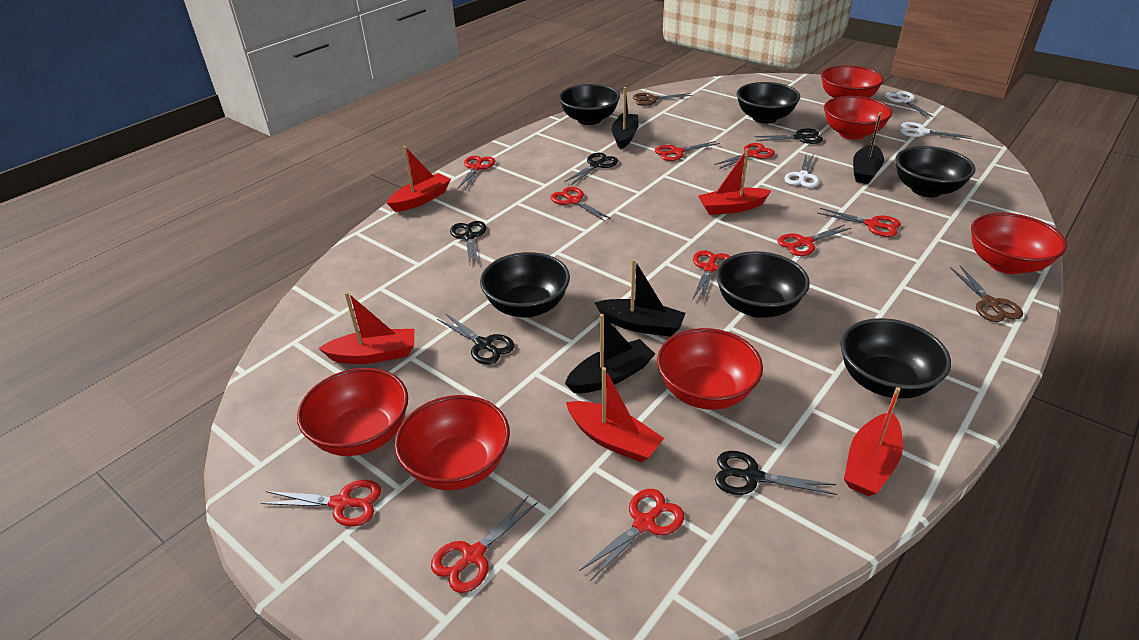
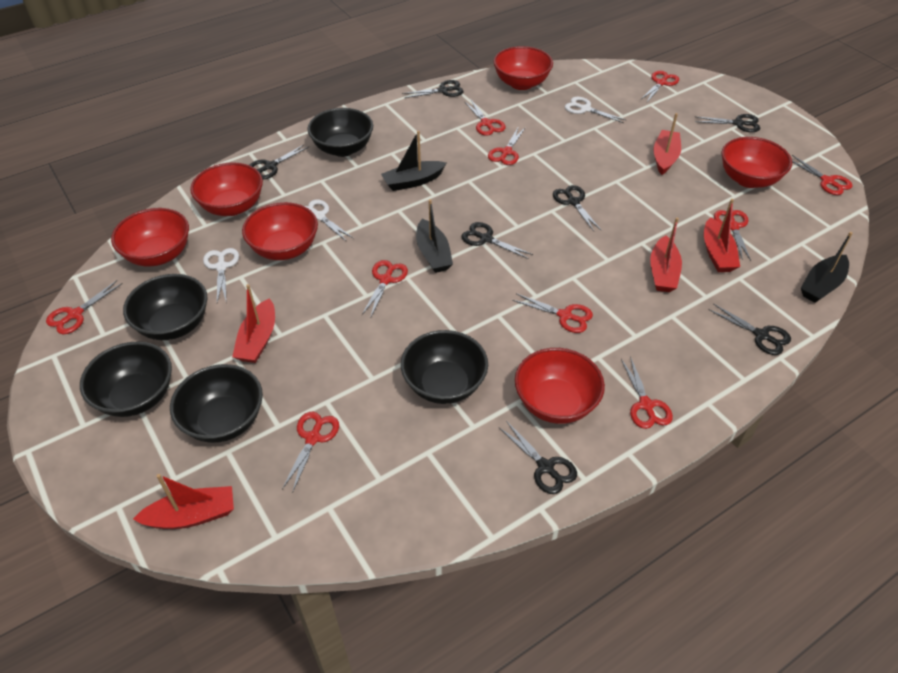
black boat: [565,314,655,393] [595,259,686,337] [612,87,639,150] [853,112,884,184] = 4 -> [381,131,446,191] [416,199,453,273] [801,232,852,303] = 3
black bowl: [480,252,570,318] [559,84,620,125] [716,251,810,318] [737,82,800,124] [840,318,951,399] [895,146,975,197] = 6 -> [80,341,172,417] [123,274,208,340] [170,364,263,443] [308,108,373,157] [401,330,488,404] = 5
black scissors: [437,313,514,365] [450,221,486,266] [565,153,618,185] [715,451,837,495] [754,128,823,144] = 5 -> [249,144,309,179] [402,80,464,98] [461,222,533,259] [499,421,577,494] [553,185,601,231] [695,114,760,132] [709,304,791,355] = 7
brown scissors: [633,93,693,106] [950,266,1023,322] = 2 -> none = 0

